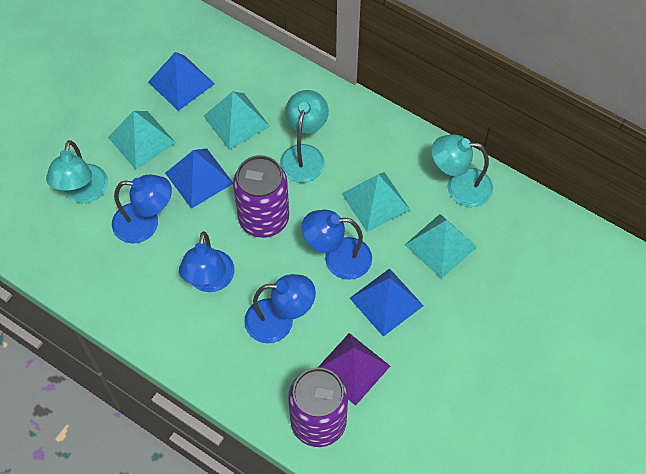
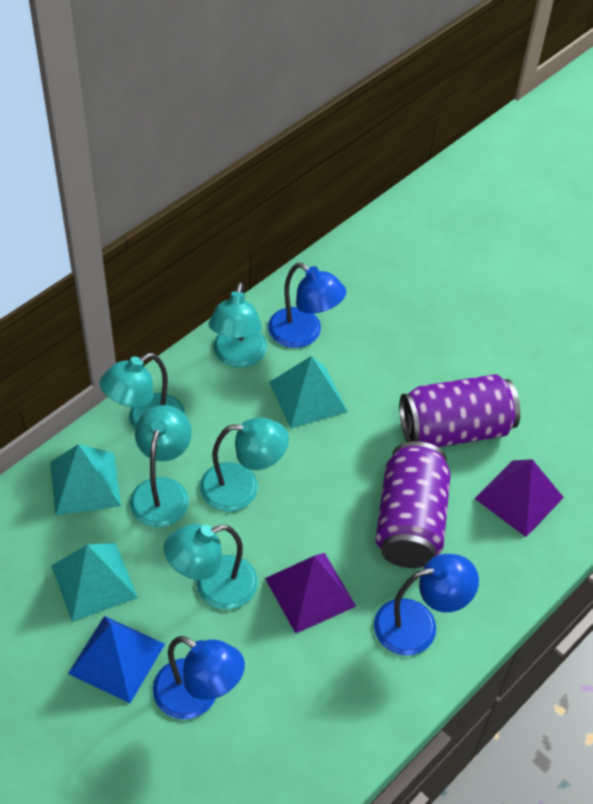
blue lamp: [112,175,172,243] [179,231,235,292] [244,274,316,343] [301,209,372,280] = 4 -> [153,636,245,719] [268,263,346,348] [374,554,479,655] = 3
blue pyramid: [148,52,215,111] [165,148,233,209] [350,268,424,337] = 3 -> [68,616,165,703] = 1
purple pyramid: [318,333,390,406] = 1 -> [265,553,356,634] [475,459,564,537] = 2
turquoise lamp: [46,140,108,203] [280,90,329,183] [431,134,493,207] = 3 -> [100,353,185,430] [130,405,192,527] [164,524,258,610] [200,417,289,512] [209,282,267,368] = 5
turquoise pyramid: [108,111,176,170] [204,91,270,150] [341,172,410,232] [405,214,477,279] = 4 -> [50,444,121,516] [51,543,138,622] [269,356,348,428] = 3

